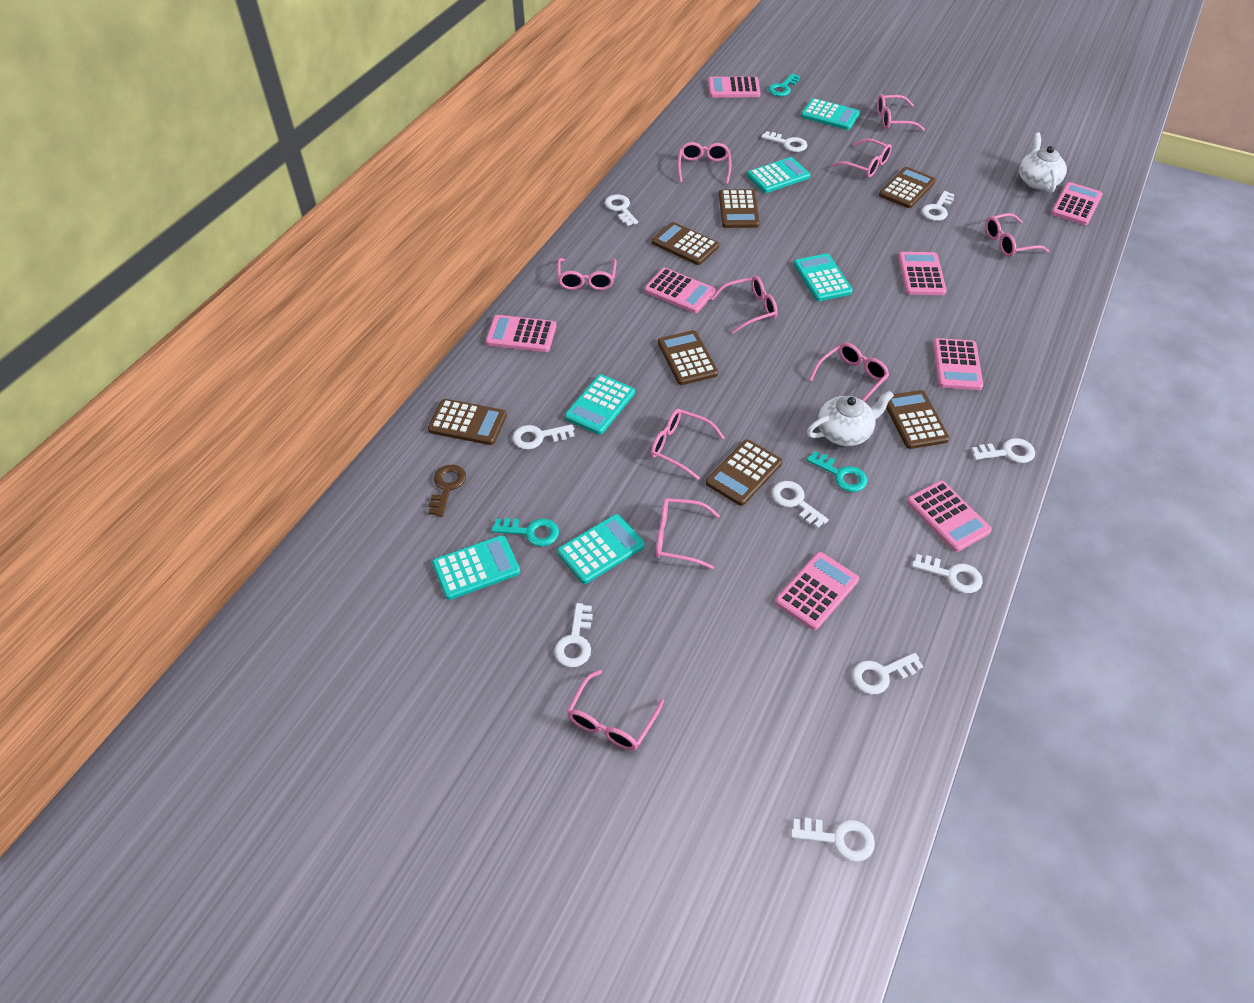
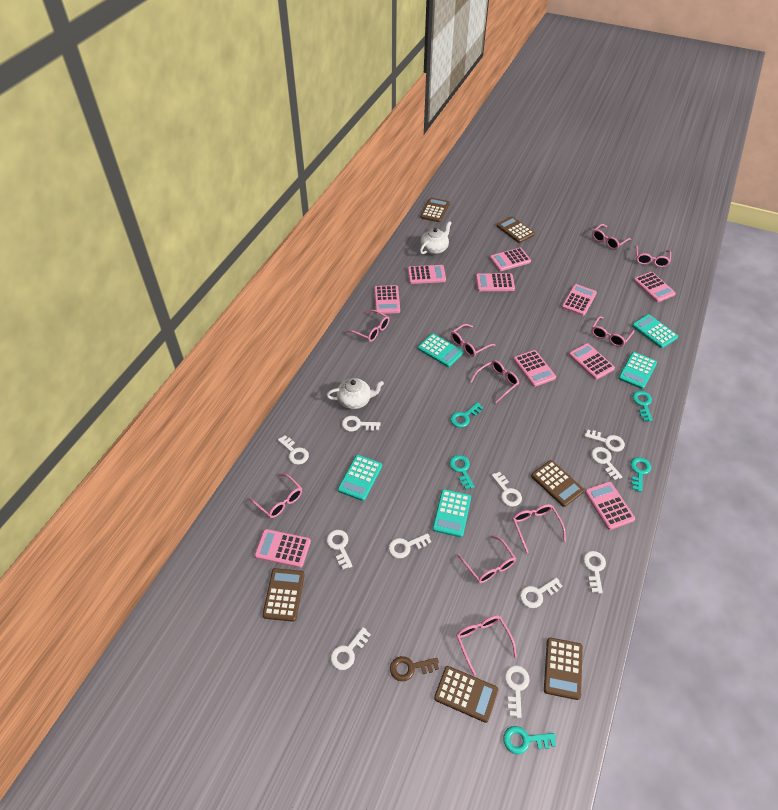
brown calculator: [428,399,507,445] [652,222,719,265] [658,330,718,385] [706,439,782,506] [719,189,760,228] [879,167,936,208] [886,390,949,449] = 7 -> [263,568,305,622] [420,197,450,222] [434,666,498,723] [497,217,535,243] [531,460,584,507] [544,638,583,700] = 6
pink calculator: [486,315,556,352] [644,268,715,313] [708,77,761,98] [775,552,859,630] [898,252,947,295] [907,481,992,552] [933,338,983,390] [1051,182,1103,225] = 8 -> [254,529,311,568] [374,285,400,314] [408,265,446,284] [476,273,515,291] [490,248,531,271] [513,350,556,387] [562,284,597,316] [569,343,615,380] [585,482,635,530] [634,272,676,302] = 10
turquoise calculator: [432,535,520,600] [557,514,645,584] [565,374,635,435] [747,157,810,193] [794,254,853,301] [801,98,860,130] = 6 -> [338,455,382,501] [418,333,464,367] [433,489,471,537] [618,352,657,389] [632,314,678,348] = 5
turquoise key: [492,518,559,546] [768,73,800,96] [807,451,867,492] = 3 -> [449,455,474,490] [450,402,483,428] [503,726,556,754] [630,457,651,492] [632,391,653,421] = 5
white key: [512,424,574,449] [554,603,593,667] [605,194,638,226] [761,131,807,152] [772,481,829,528] [791,818,875,862] [852,653,923,695] [912,554,983,593] [922,191,955,221] [971,438,1035,463] = 10 -> [278,435,309,465] [326,530,352,569] [330,627,371,670] [342,416,381,432] [388,533,431,558] [491,472,522,507] [504,665,529,718] [520,578,562,608] [583,551,606,594] [585,430,625,452] [591,447,622,480] = 11

